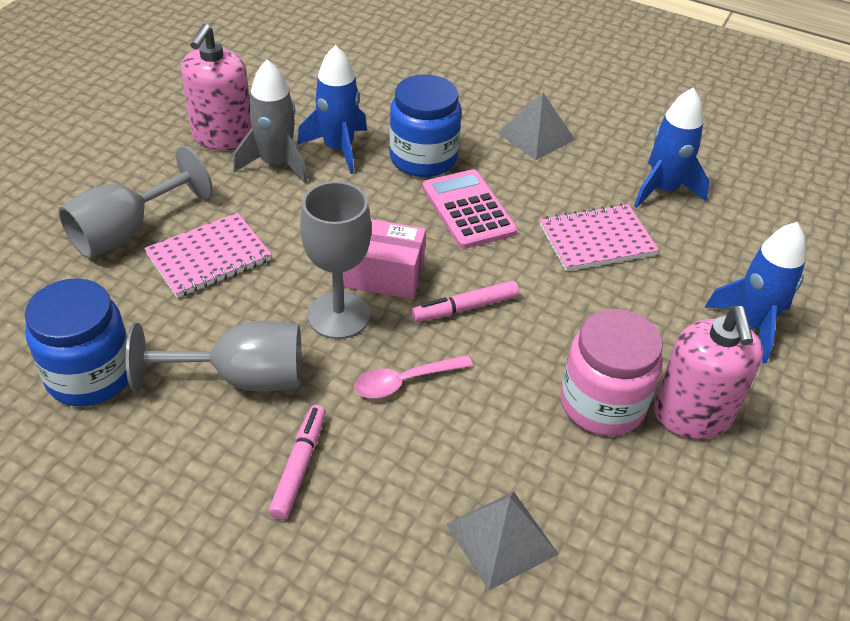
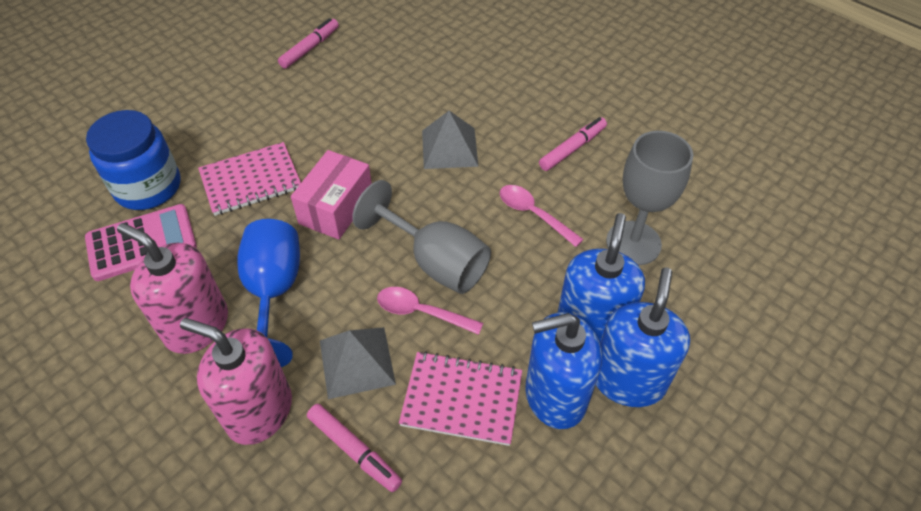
blue goblet: none = 0 -> [237,219,300,367] = 1
blue jar: [25,278,128,407] [389,74,462,177] = 2 -> [86,110,180,210] = 1
blue rocket: [297,45,367,174] [634,88,710,208] [704,222,806,363] = 3 -> none = 0
blue soap dispenser: none = 0 -> [526,312,602,429] [557,213,645,341] [596,268,690,407] = 3
grey goblet: [58,146,213,258] [126,321,301,392] [300,181,372,339] = 3 -> [352,180,491,294] [606,131,693,265] = 2
grey rocket: [233,59,308,184] = 1 -> none = 0
pink jar: [560,309,663,436] = 1 -> none = 0
pink marker: [269,405,326,520] [412,281,519,322] = 2 -> [278,18,339,69] [307,404,402,492] [539,117,607,171] = 3
pink spoon: [354,355,473,398] = 1 -> [377,287,483,335] [500,185,584,247] = 2

